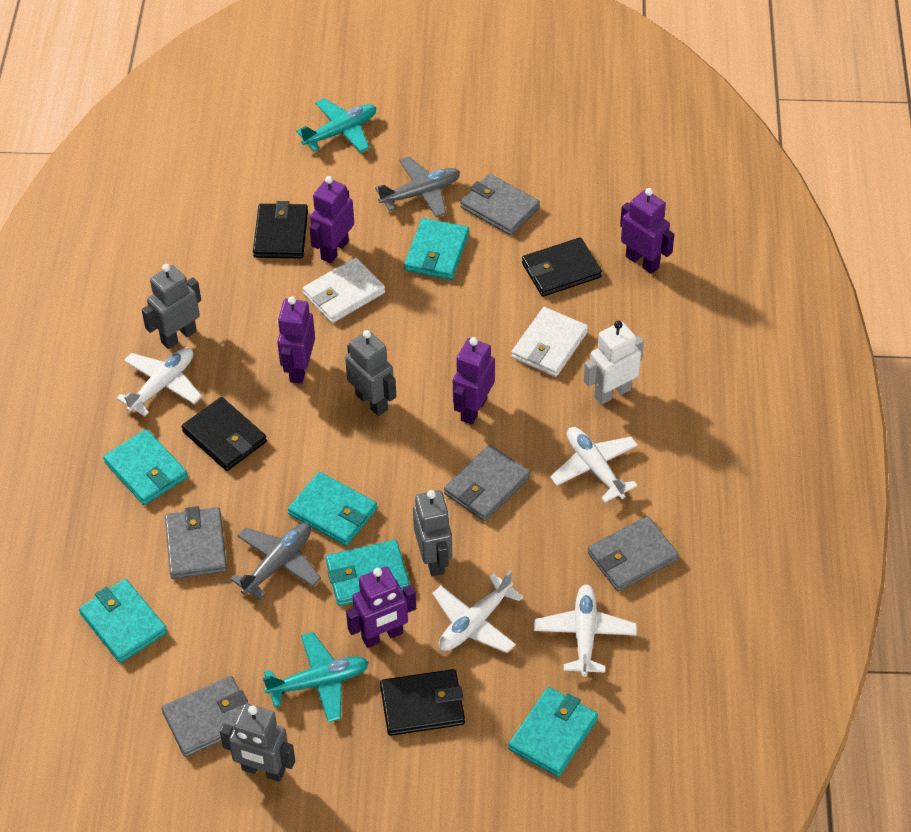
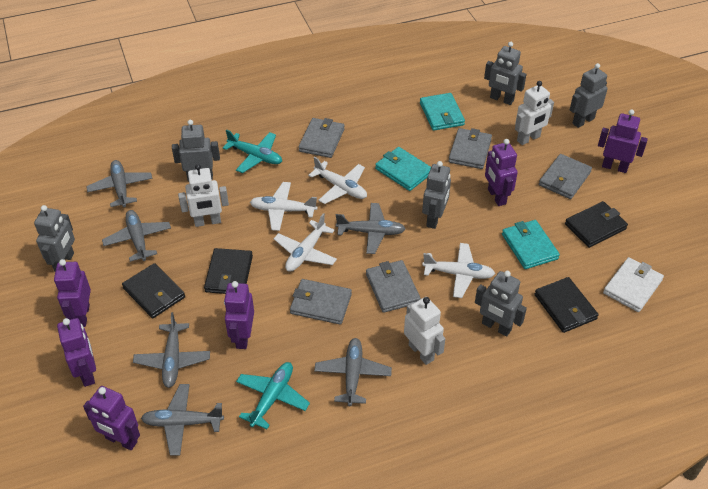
grey plane: [230,523,321,600] [375,157,460,217] = 2 -> [86,160,153,207] [102,210,171,262] [133,312,210,388] [141,384,224,455] [314,338,392,406] [336,203,405,254] = 6
grey robot: [142,264,201,349] [220,703,295,782] [345,330,396,416] [413,490,452,576] = 4 -> [34,205,75,272] [172,120,220,181] [422,161,451,229] [475,271,527,337] [484,42,527,105] [570,63,608,128] = 6
purple robot: [277,296,315,384] [309,176,354,263] [346,566,416,648] [453,337,495,425] [620,188,675,274] = 5 -> [54,259,91,327] [57,318,96,387] [83,386,140,450] [224,281,254,349] [485,139,518,206] [598,109,648,173] = 6
turquoise wallet: [79,579,167,663] [103,429,188,505] [288,472,377,546] [326,540,410,606] [404,218,469,280] [508,687,598,777] = 6 -> [375,147,431,191] [420,93,465,131] [502,220,560,269] = 3
white robot: [584,321,644,405] = 1 -> [178,164,229,227] [404,297,445,365] [515,81,554,145] = 3
white wallet: [303,257,385,323] [512,307,588,377] = 2 -> [603,257,664,312] = 1

